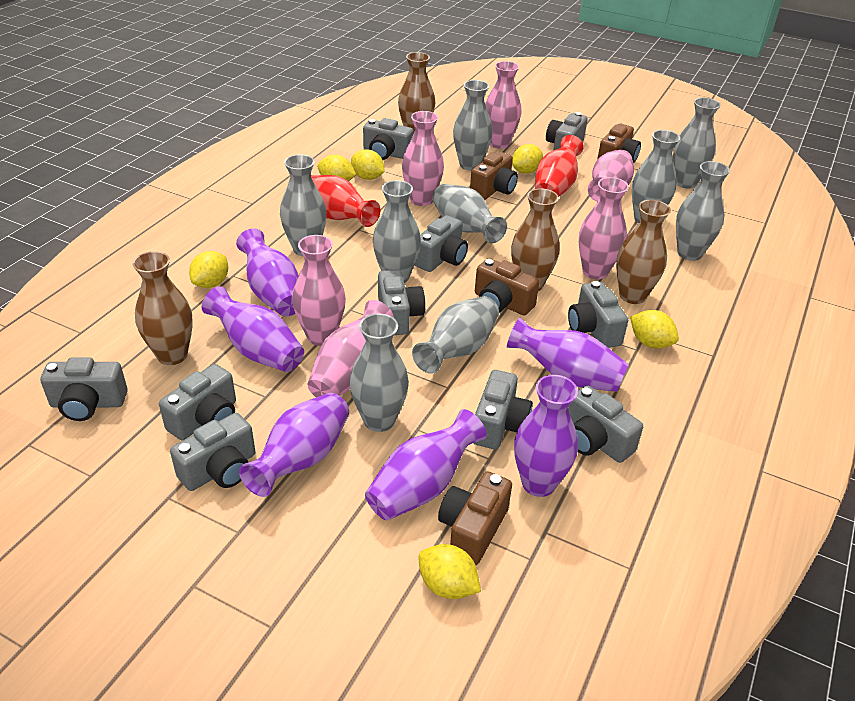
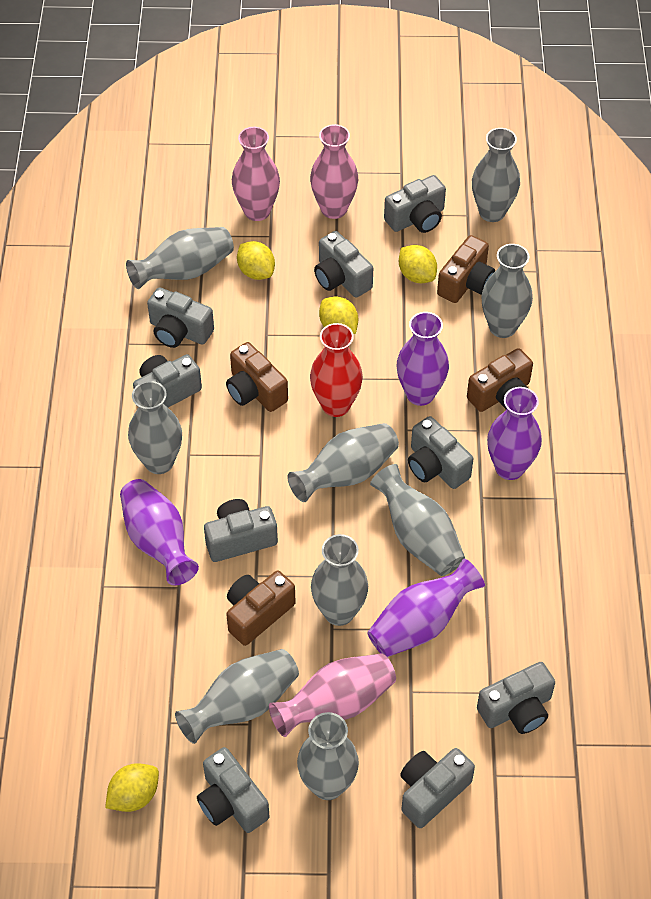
brown vase: [132,251,193,365] [398,52,435,134] [511,188,560,291] [616,200,671,304] = 4 -> none = 0
grey camera: [40,357,128,421] [159,364,236,440] [170,413,255,491] [363,118,413,160] [378,270,425,335] [415,215,468,272] [473,370,533,449] [546,112,588,150] [568,281,628,348] [568,385,643,463] = 10 -> [133,354,202,408] [147,287,214,348] [197,747,269,833] [204,499,278,562] [314,231,373,298] [384,175,446,233] [400,748,475,828] [408,416,473,489] [477,662,555,734] = 9
pink vase: [292,235,346,346] [308,300,394,397] [402,111,444,206] [485,61,521,149] [579,177,629,279] [588,150,634,202] = 6 -> [232,127,280,221] [269,653,396,737] [310,124,358,219] = 3
purple vase: [201,286,304,372] [236,228,299,317] [239,393,349,497] [365,409,487,521] [507,317,629,392] [514,375,578,497] = 6 -> [120,479,199,585] [367,559,485,657] [397,312,449,406] [487,387,542,480] = 4
red vase: [311,175,380,227] [535,135,584,197] = 2 -> [310,323,363,417] = 1
yellow lemon: [189,251,228,288] [317,155,356,181] [351,149,385,180] [418,544,481,599] [512,144,543,174] [630,310,679,349] = 6 -> [105,763,159,812] [237,241,275,280] [319,296,358,334] [399,245,437,283] = 4

